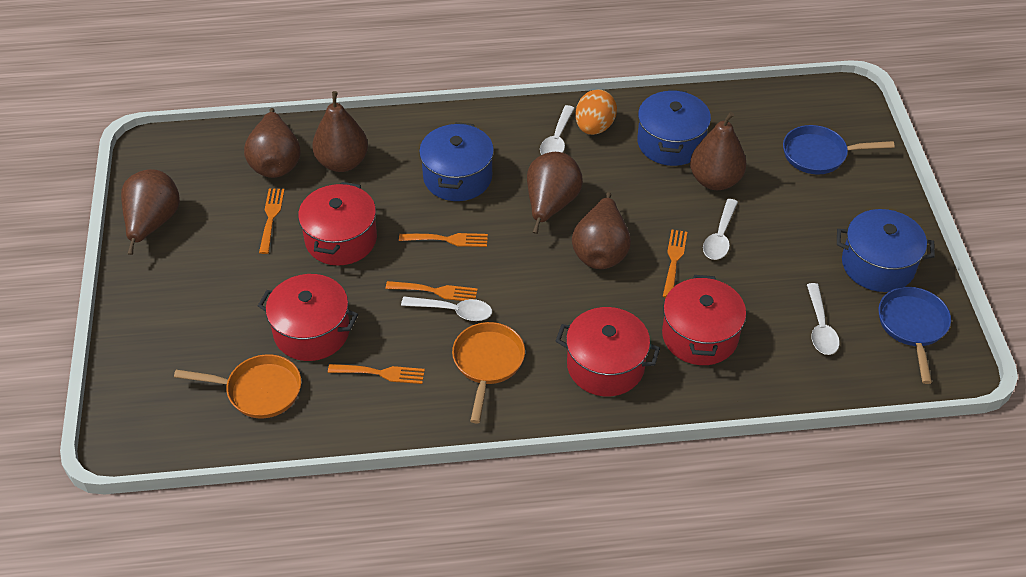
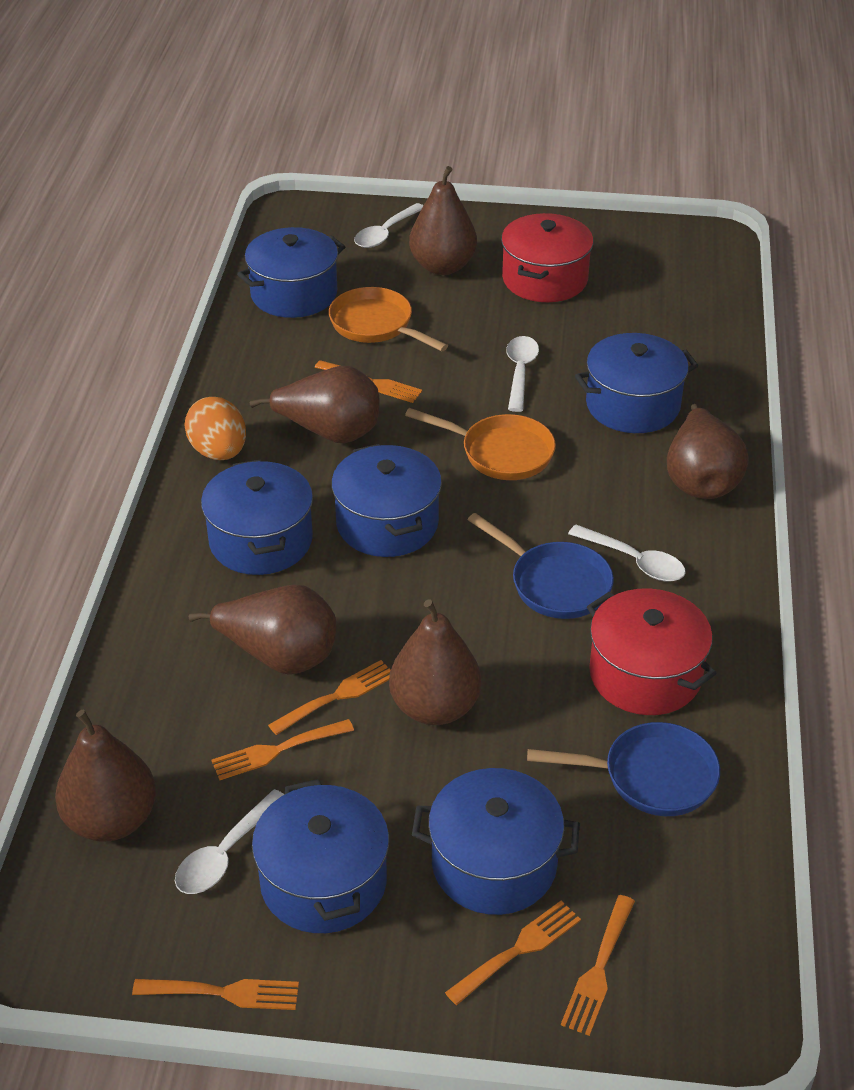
blue pot: [419,122,494,201] [637,89,711,166] [837,209,935,292] = 3 -> [201,460,313,575] [237,227,345,318] [252,779,389,933] [331,444,442,557] [412,768,580,915] [575,333,698,433] = 6
orange fork: [259,188,285,254] [328,364,425,384] [385,281,478,301] [399,233,488,247] [663,229,687,298] = 5 -> [132,979,299,1010] [211,719,354,780] [268,660,391,735] [315,360,422,403] [445,901,581,1005] [561,895,635,1036] = 6
red pot: [258,274,358,361] [298,182,377,266] [556,307,660,396] [662,275,746,365] = 4 -> [501,213,594,302] [587,588,717,715] = 2

